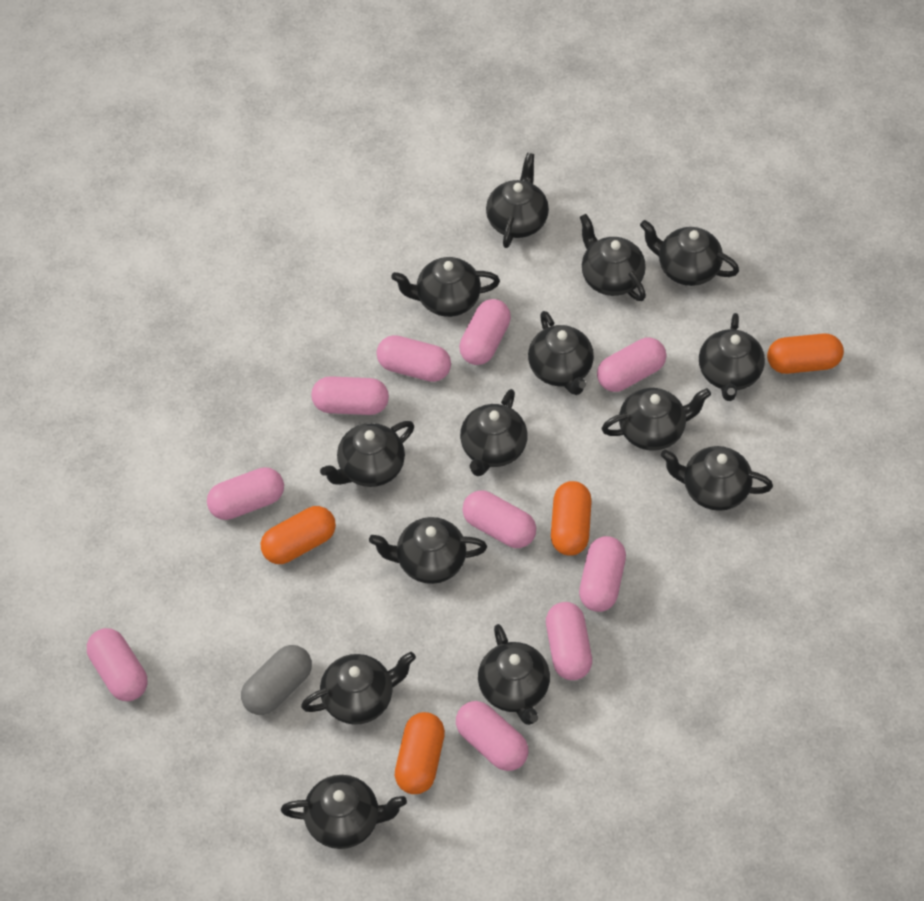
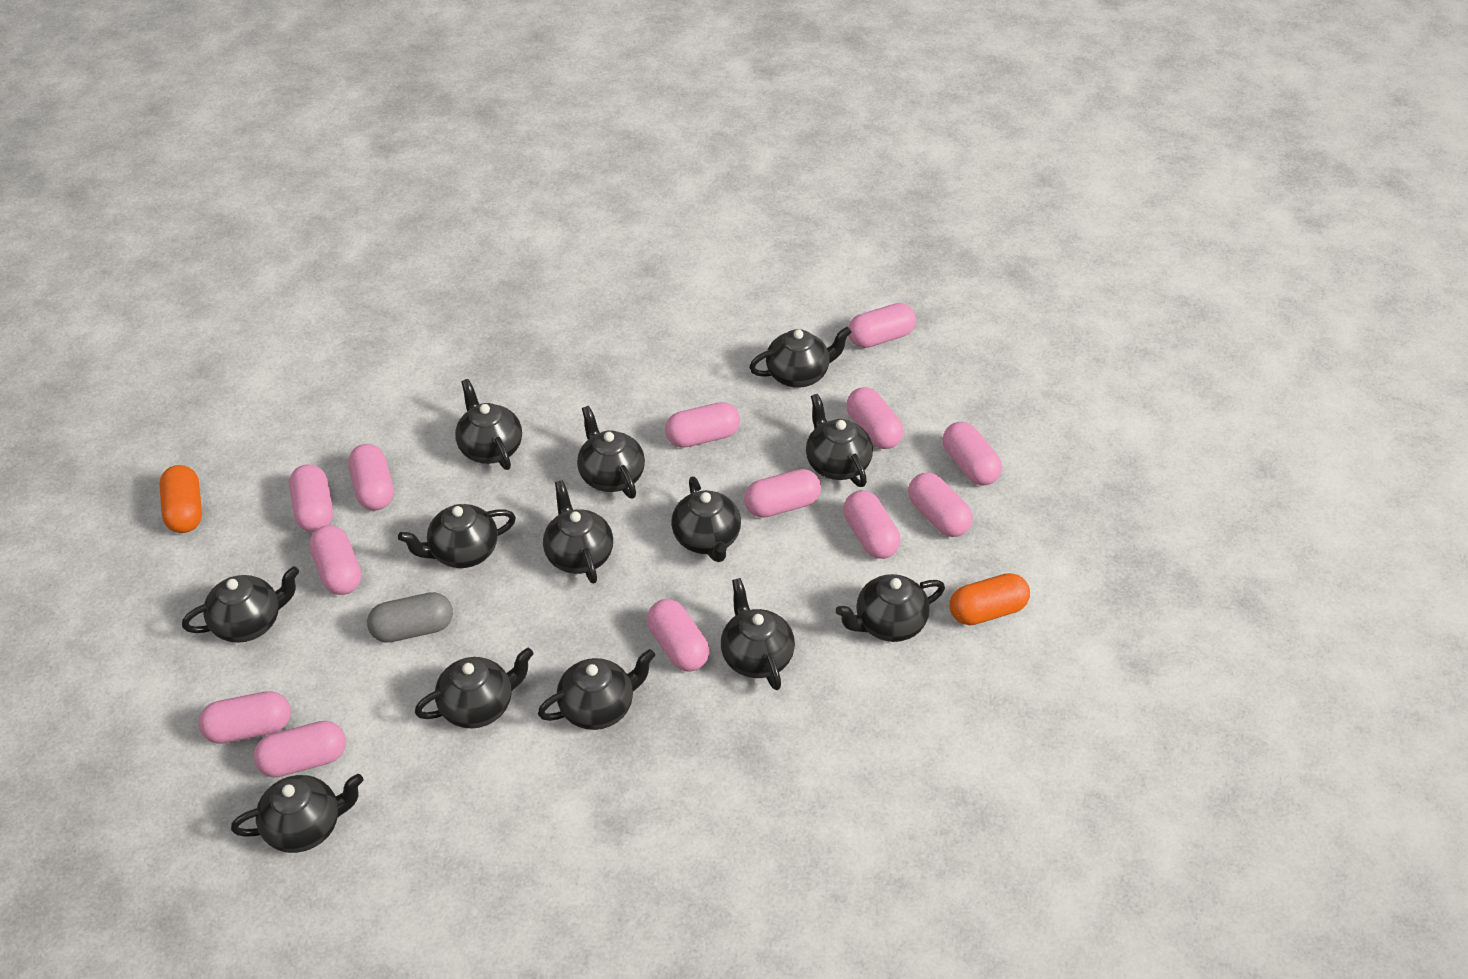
black teapot: [281,775,407,849] [301,652,416,725] [320,421,414,487] [369,517,487,584] [391,257,500,317] [460,389,528,476] [478,624,550,725] [486,153,549,248] [528,311,594,395] [580,214,646,301] [601,388,711,451] [640,220,739,286] [661,446,773,511] [699,313,765,401] = 14 -> [182,566,299,643] [231,774,363,853] [398,504,516,568] [415,648,534,728] [455,379,522,470] [538,649,655,730] [543,480,613,584] [577,406,645,498] [671,476,741,562] [721,578,795,690] [749,327,852,388] [806,394,873,487] [836,574,945,642] = 13
orange capsule: [261,506,336,564] [395,712,445,794] [551,481,592,556] [767,333,844,374] = 4 -> [159,465,202,533] [950,573,1030,625] = 2
pink capsule: [87,628,147,701] [207,467,284,520] [311,376,389,415] [376,335,451,382] [456,701,528,771] [459,299,511,365] [463,490,536,548] [546,602,592,680] [579,536,626,612] [597,338,666,392] = 10 -> [198,691,291,744] [253,721,346,777] [289,464,333,532] [309,525,362,595] [348,444,394,510] [647,599,710,671] [665,402,740,448] [744,469,821,518] [843,490,900,559] [846,387,904,449] [848,303,916,348] [908,472,973,537] [943,422,1002,485] = 13

